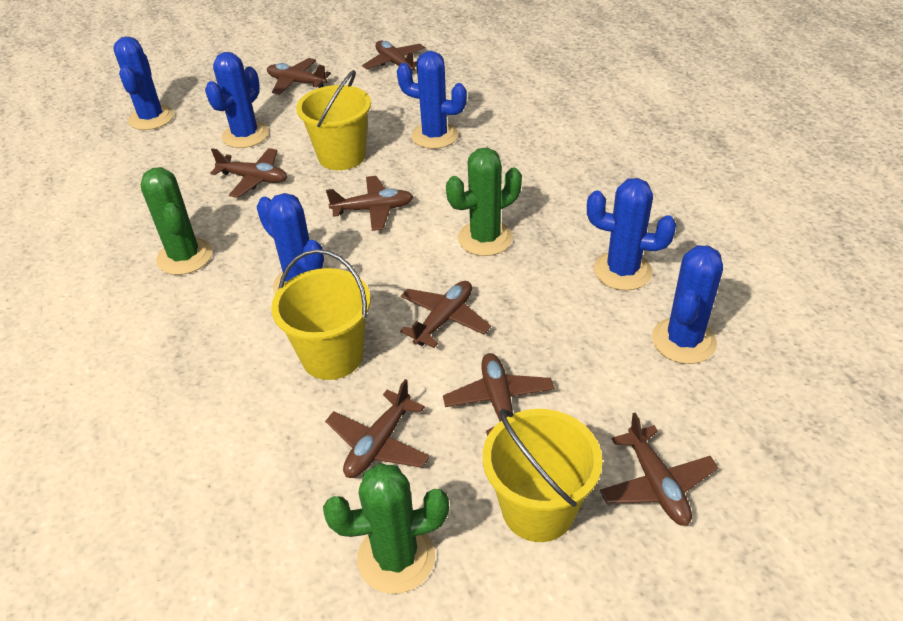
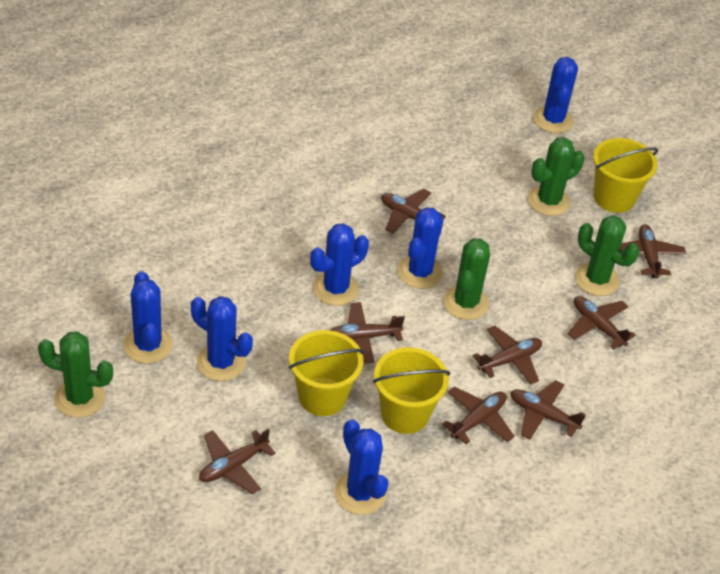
green cactus: [141,167,212,275] [323,463,449,594] [446,148,522,256] = 3 -> [38,331,113,418] [443,238,490,320] [528,137,584,216] [575,215,639,296] = 4

